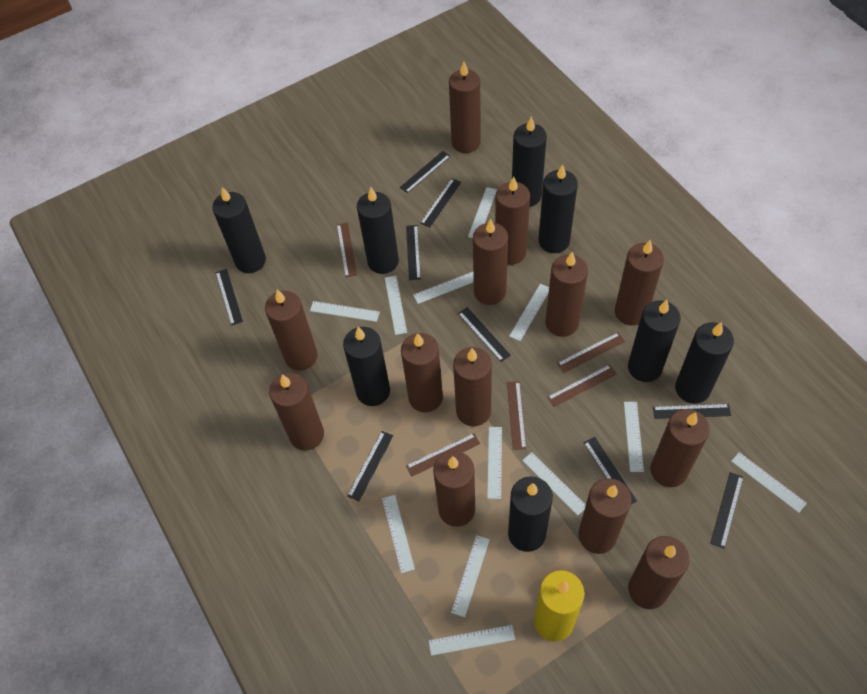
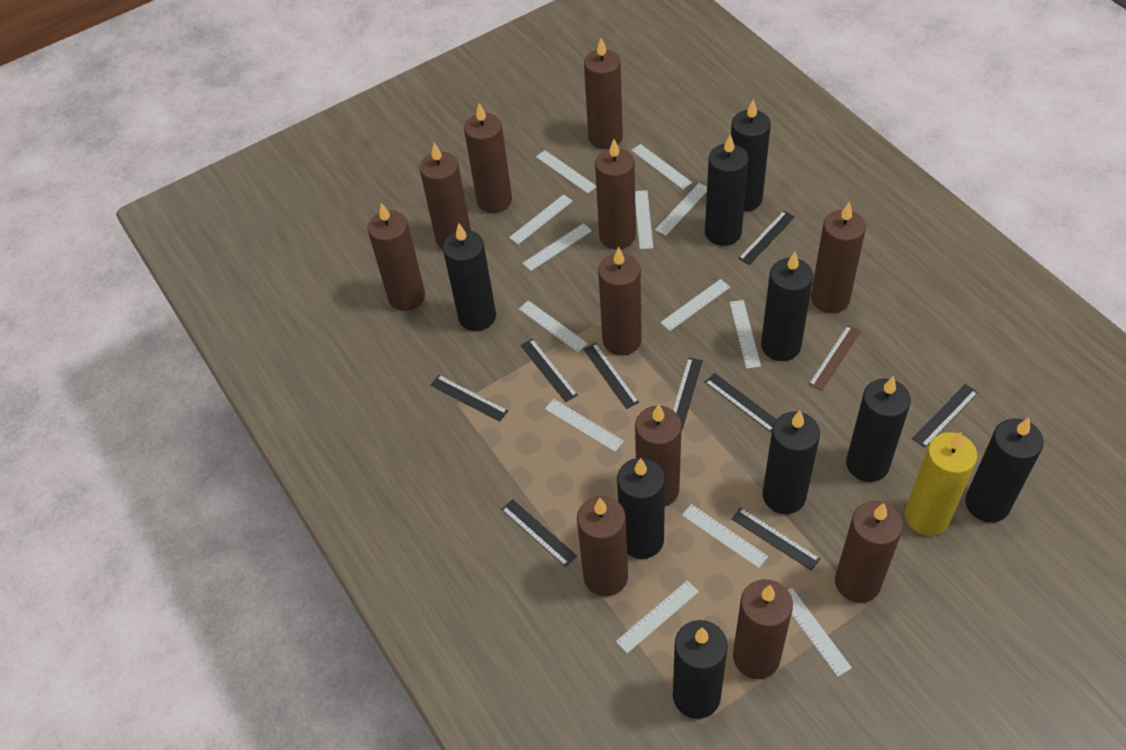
black candle: [212,187,266,273] [343,327,390,406] [357,187,399,274] [508,476,553,552] [512,116,547,207] [538,164,578,253] [628,300,680,382] [675,322,734,404] = 8 -> [443,223,496,331] [617,458,665,559] [673,620,728,719] [705,134,748,246] [731,99,771,212] [761,252,813,361] [763,411,820,514] [846,376,911,482] [965,418,1044,522] = 9
brown candle: [265,290,318,371] [269,373,324,450] [401,333,443,412] [433,451,475,527] [449,62,481,153] [453,347,492,426] [473,219,508,305] [495,177,530,265] [546,252,588,337] [578,478,632,554] [615,240,664,326] [628,536,689,609] [651,409,710,487] = 13 -> [367,203,425,311] [420,143,471,249] [464,103,512,213] [577,496,628,596] [584,38,623,149] [595,139,636,249] [598,247,642,355] [635,404,682,506] [733,579,793,679] [811,202,866,313] [835,501,903,603] = 11
brown ruler: [337,223,357,277] [406,433,480,477] [507,381,526,450] [547,364,617,407] [557,333,625,373] = 5 -> [808,325,861,391] = 1
white ruler: [310,301,380,322] [382,495,415,573] [385,276,407,335] [413,272,474,304] [429,625,515,656] [451,535,490,617] [468,187,497,238] [487,427,502,499] [509,284,549,341] [522,452,586,516] [624,402,644,472] [731,452,807,513] = 12 -> [509,194,573,245] [519,301,588,352] [522,223,592,271] [536,150,596,193] [545,399,624,452] [616,580,699,653] [631,144,692,189] [635,190,653,249] [655,183,707,236] [660,279,730,331] [682,504,768,568] [729,300,761,369] [788,588,852,677] = 13

